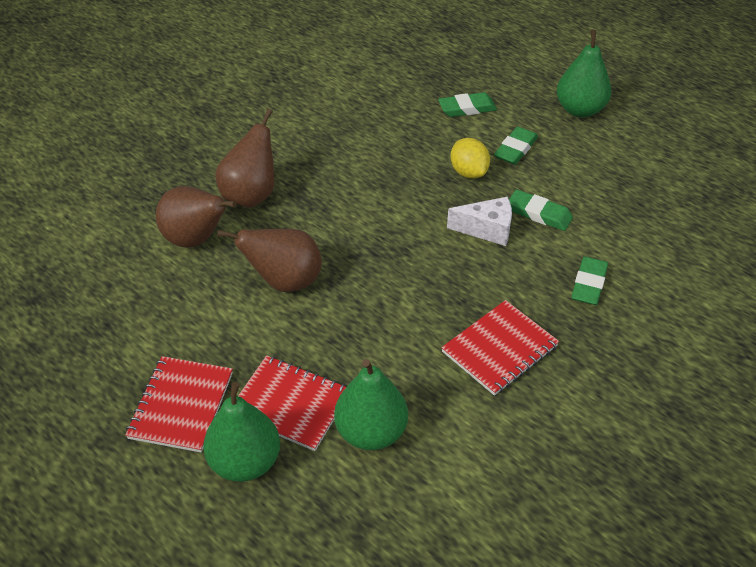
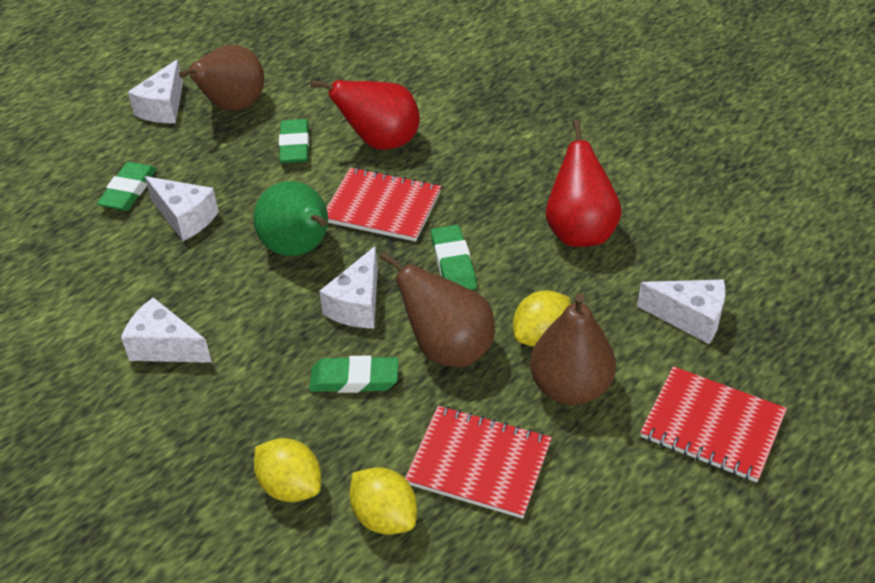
green pear: [203,382,280,482] [334,359,408,450] [557,30,611,118] = 3 -> [253,181,328,256] = 1
red pear: none = 0 -> [311,80,420,150] [546,119,622,247] = 2
white cheese: [447,197,512,246] = 1 -> [121,297,212,363] [128,59,183,123] [145,176,219,241] [319,246,378,328] [637,279,725,344] = 5
yellow lemon: [451,138,490,179] = 1 -> [254,438,321,502] [349,467,417,535] [513,290,571,347] = 3

